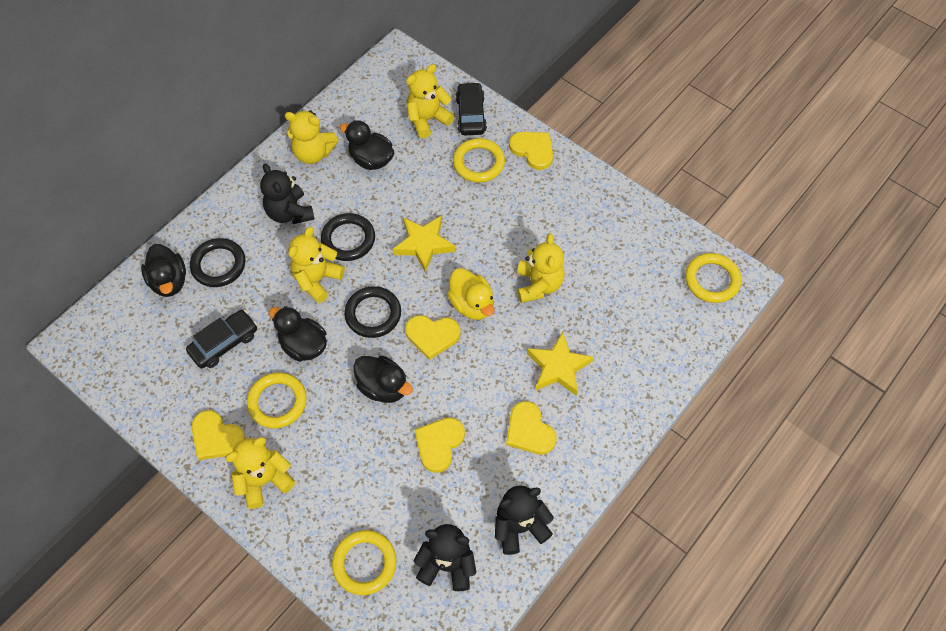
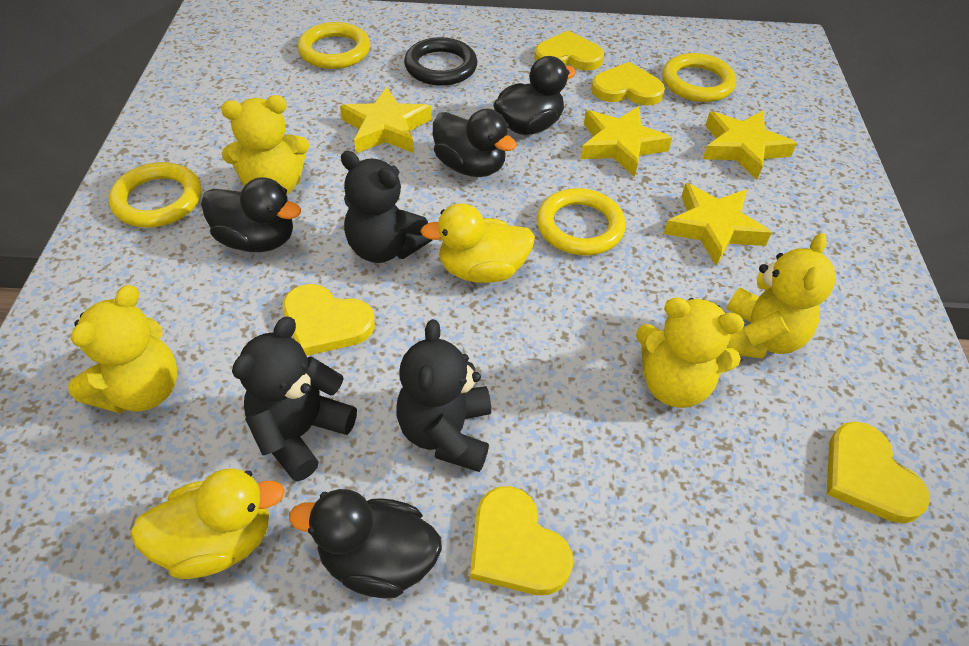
black car: [186,310,257,368] [456,82,487,135] = 2 -> none = 0
black ring: [190,238,245,287] [321,213,375,261] [344,286,401,338] = 3 -> [404,37,477,86] = 1
yellow duck: [447,268,495,320] = 1 -> [130,469,285,579] [420,203,535,283] = 2
yellow star: [392,215,456,273] [527,332,594,396] = 2 -> [340,86,431,153] [580,106,672,177] [664,183,772,267] [703,110,797,180] = 4
yellow teddy bear: [225,437,295,509] [285,110,338,164] [288,227,345,303] [406,64,454,139] [517,233,565,303] = 5 -> [68,285,177,414] [221,95,309,195] [636,297,744,408] [727,233,836,358] = 4

